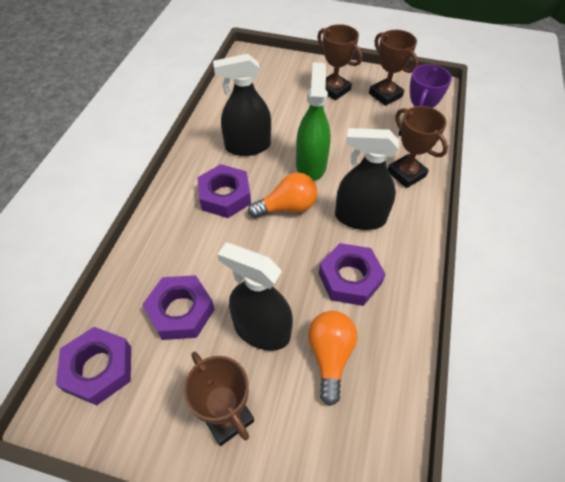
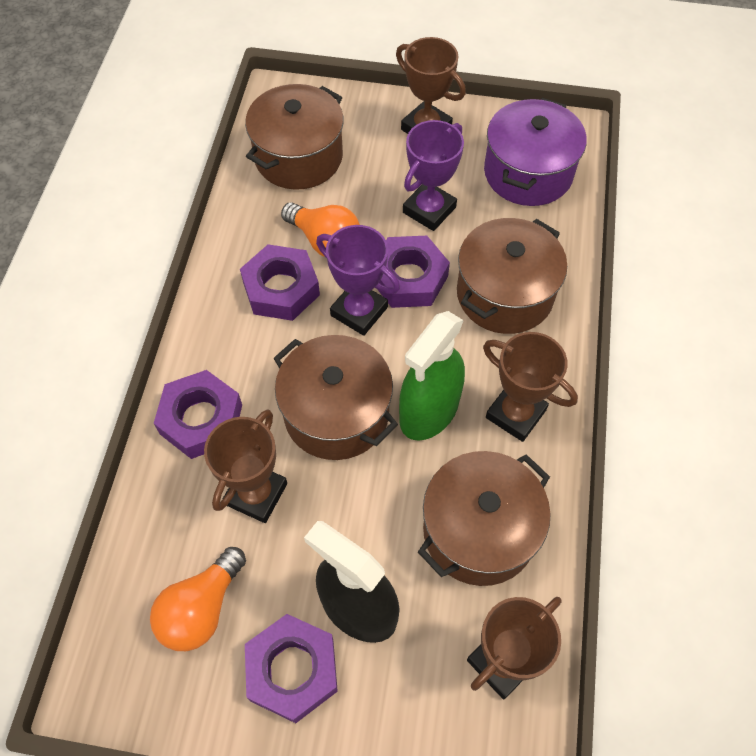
black spray bottle: [213,54,271,156] [217,243,293,351] [335,128,399,230] = 3 -> [304,521,400,643] = 1
brown pot: none = 0 -> [245,84,344,190] [273,335,398,460] [418,451,551,586] [457,218,567,334] = 4
purple pot: none = 0 -> [484,98,587,206] = 1
purple trophy: [398,64,452,136] = 1 -> [316,225,400,336] [403,120,464,231] = 2

